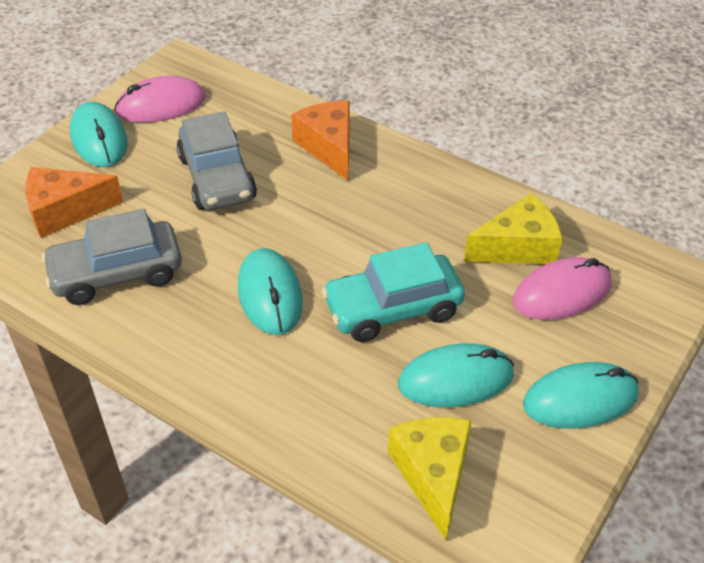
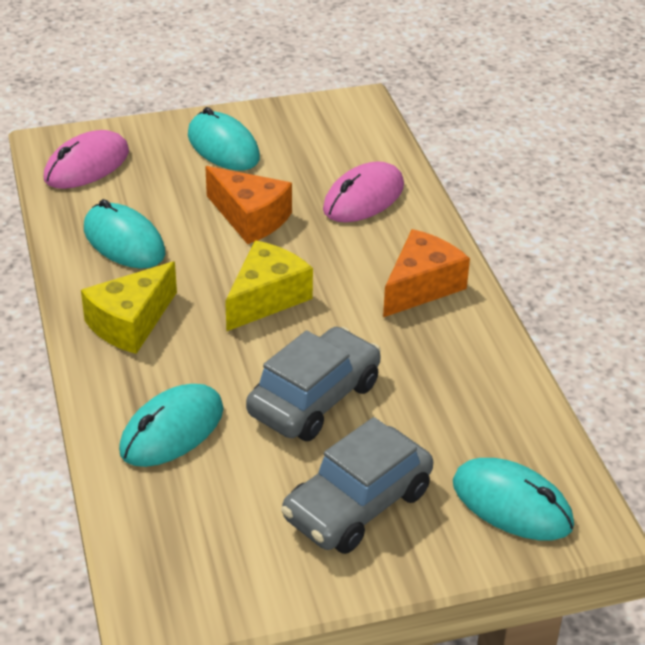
turquoise car: [322,242,465,342] = 1 -> none = 0

